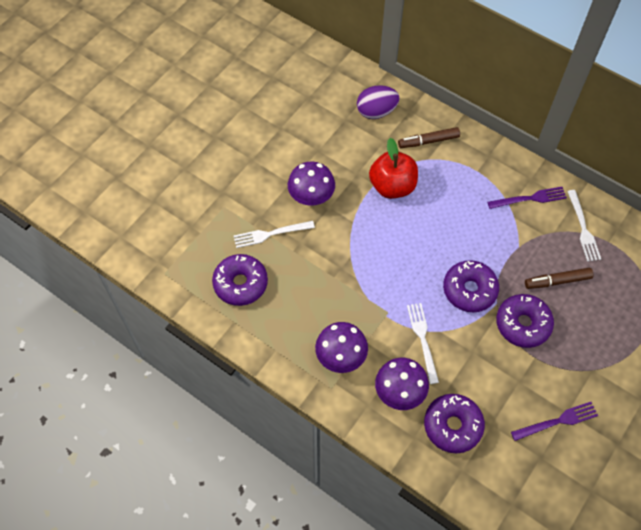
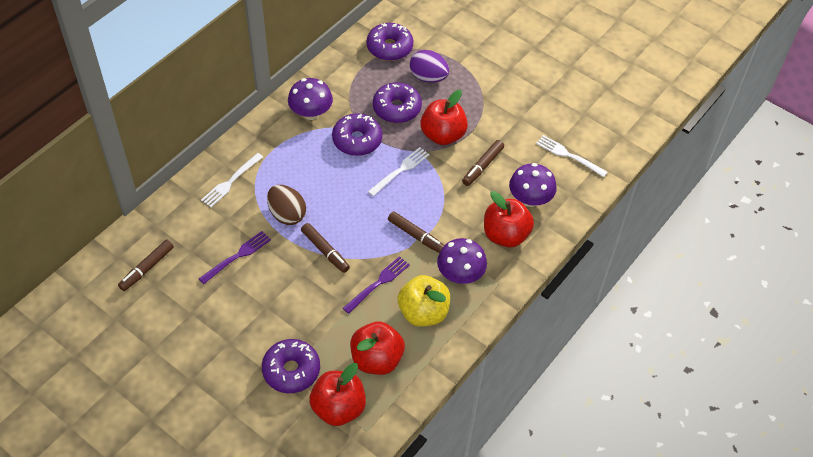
brown egg: none = 0 -> [267,185,306,225] = 1
brown marker: [398,127,460,148] [525,268,593,289] = 2 -> [118,240,174,291] [301,223,350,273] [388,211,445,253] [462,140,504,186] = 4
red apple: [369,138,418,199] = 1 -> [309,363,366,426] [350,321,405,375] [420,90,468,145] [484,191,534,247] = 4
yellow apple: none = 0 -> [398,275,450,327] = 1

